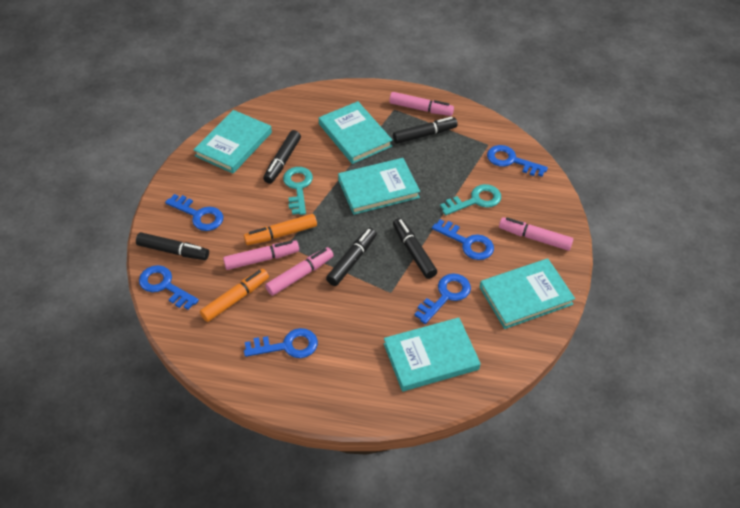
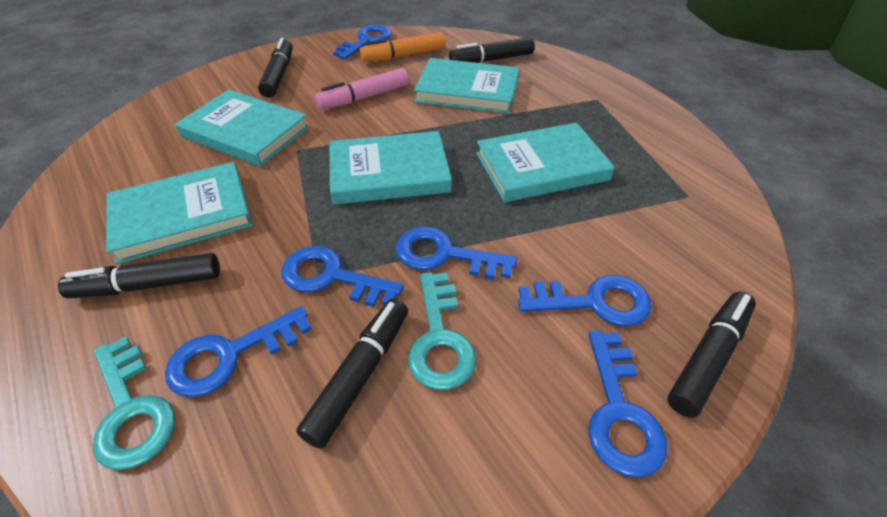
orange marker: [200,269,269,322] [244,214,317,245] = 2 -> [360,32,445,62] = 1
pink marker: [223,240,299,270] [265,247,334,296] [389,92,454,116] [499,217,573,251] = 4 -> [315,68,409,110] = 1

